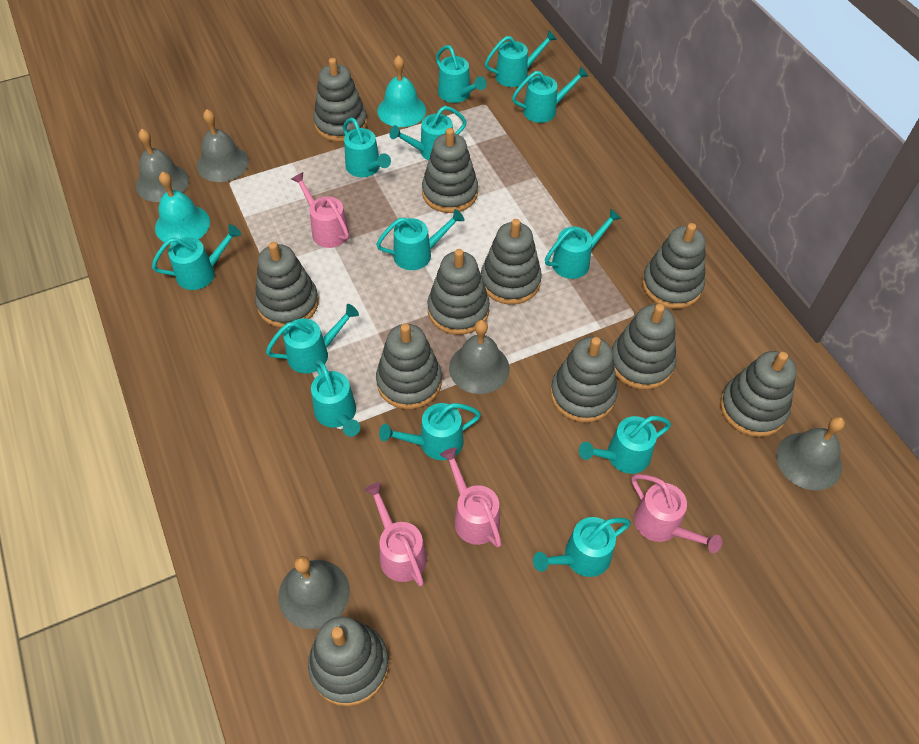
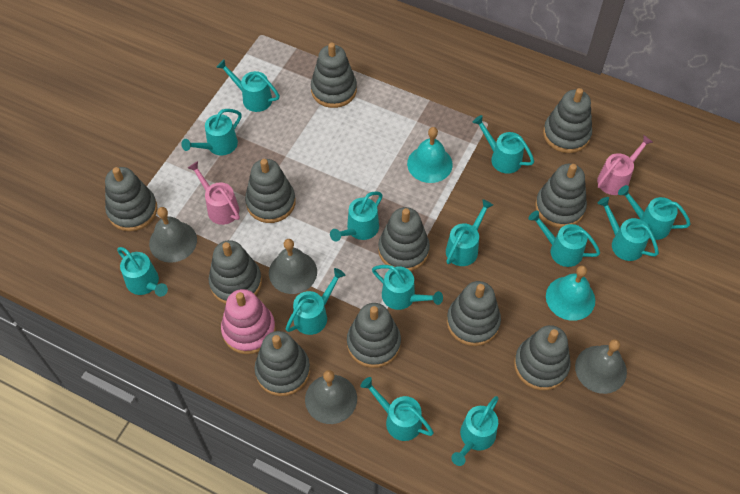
grey bell: [136,129,189,202] [197,109,249,182] [279,556,350,629] [449,320,510,394] [776,416,845,490] = 5 -> [149,207,197,263] [269,239,317,294] [305,370,357,424] [575,339,627,394] = 4
pink stacking toy: none = 0 -> [221,289,276,354] = 1
pink watering can: [291,172,349,248] [364,482,427,586] [440,447,502,548] [631,474,722,553] = 4 -> [188,161,240,225] [597,135,653,195] = 2

